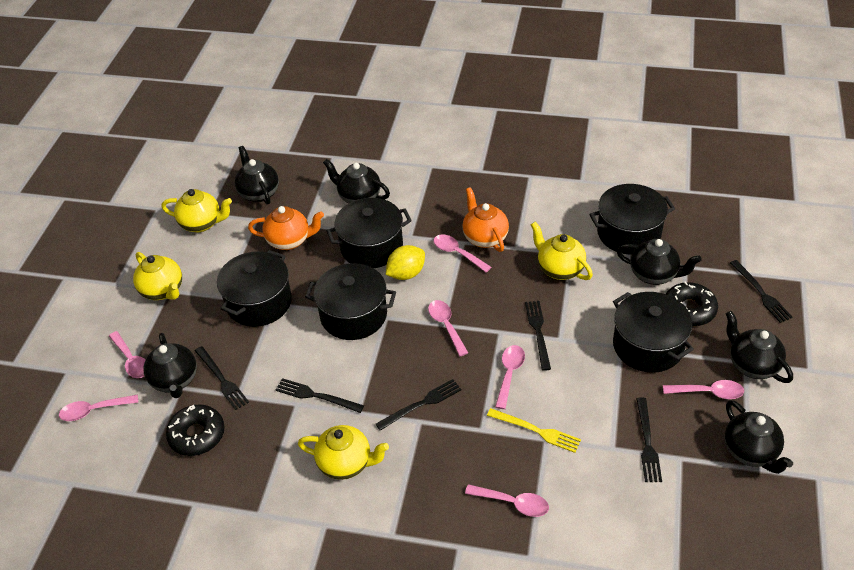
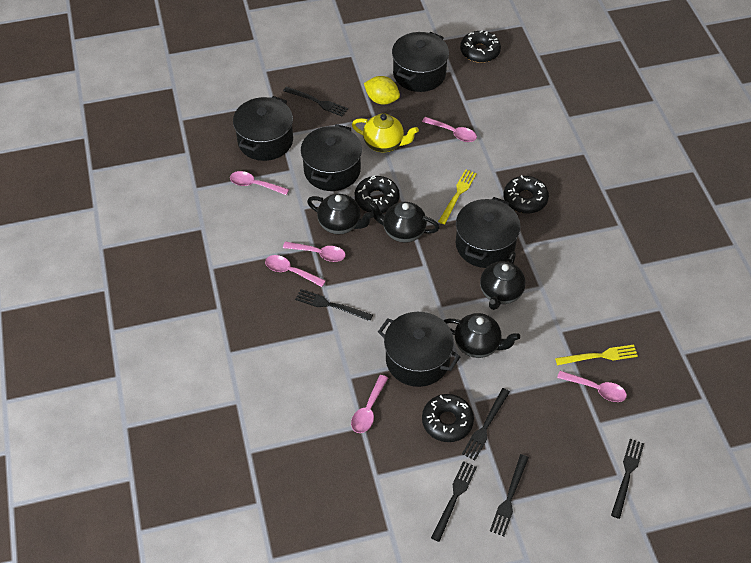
black donut: [166,404,225,456] [666,281,718,326] = 2 -> [355,176,400,213] [422,394,474,442] [460,30,501,63] [503,175,549,214] = 4
black teapot: [144,333,197,398] [235,146,279,205] [323,159,390,203] [617,239,702,285] [724,400,793,474] [726,311,793,383] = 6 -> [307,194,374,234] [368,201,440,243] [444,313,520,358] [480,251,526,310] = 4
orange teapot: [248,206,324,250] [462,187,509,252] = 2 -> none = 0
pink spoon: [59,394,138,421] [109,331,145,378] [428,300,468,356] [433,235,491,272] [465,484,549,517] [495,345,525,409] [663,380,744,399] = 7 -> [230,171,289,195] [265,255,326,287] [283,242,346,262] [351,375,388,433] [422,117,477,142] [557,371,627,402] = 6
yellow fork: [487,408,581,453] = 1 -> [438,169,477,225] [555,345,638,365] = 2
yellow teapot: [133,252,182,300] [162,189,232,232] [298,425,389,480] [531,222,593,280] = 4 -> [352,113,419,152] = 1

